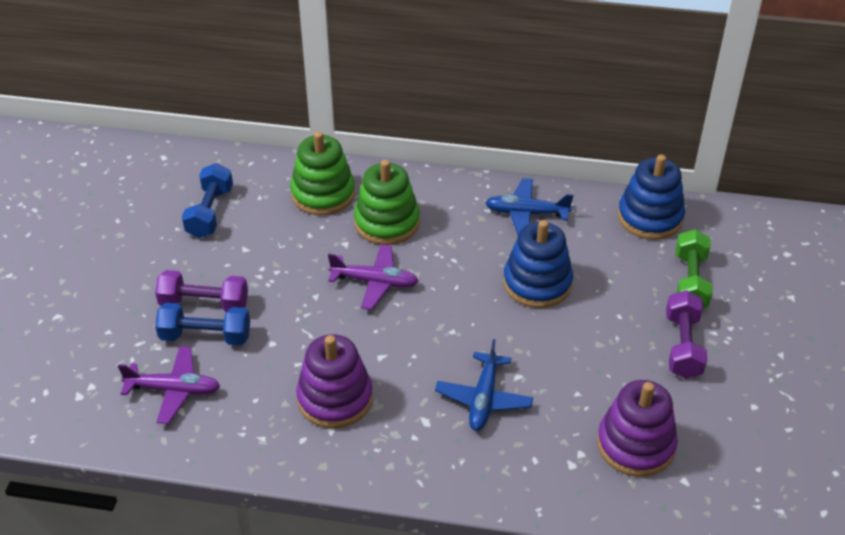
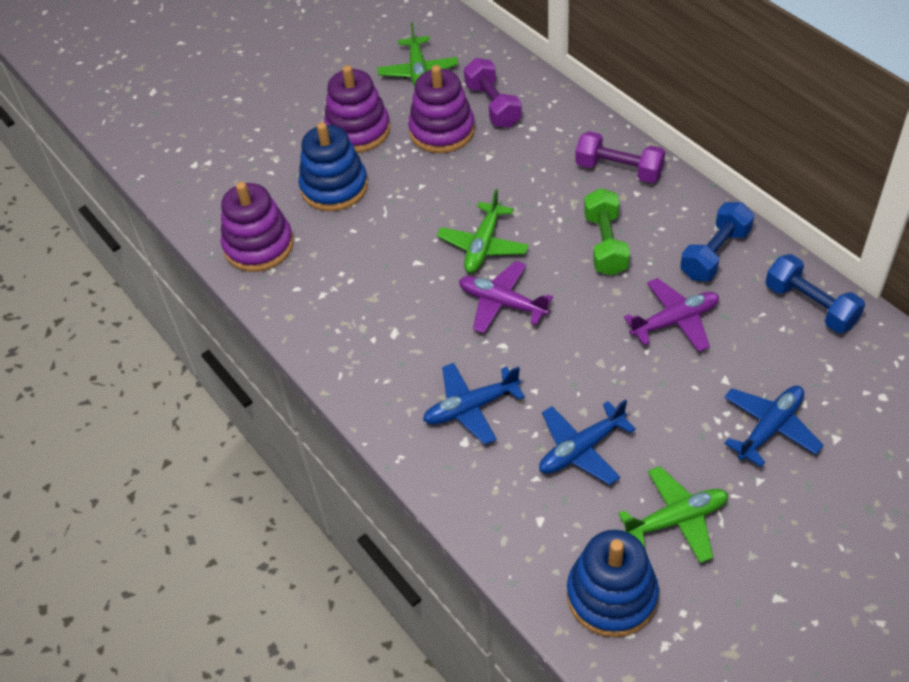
blue plane: [435,339,533,431] [485,178,574,235] = 2 -> [423,363,525,445] [539,399,636,485] [724,386,824,467] = 3
green plane: none = 0 -> [377,22,458,87] [437,189,529,273] [618,466,728,563] = 3
green stacking toy: [290,131,355,215] [354,160,420,245] = 2 -> none = 0
purple stacking toy: [296,334,373,428] [597,380,678,477] = 2 -> [221,182,294,272] [324,65,390,153] [408,65,475,153] = 3

